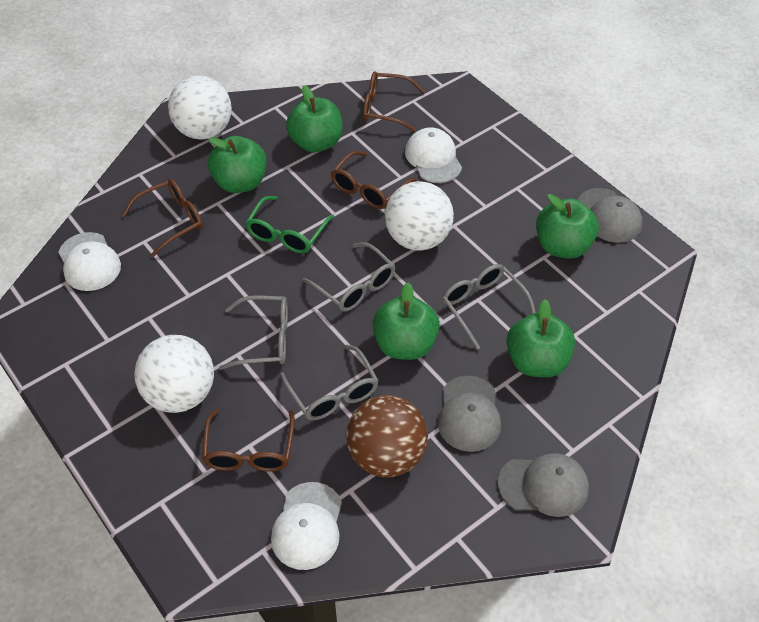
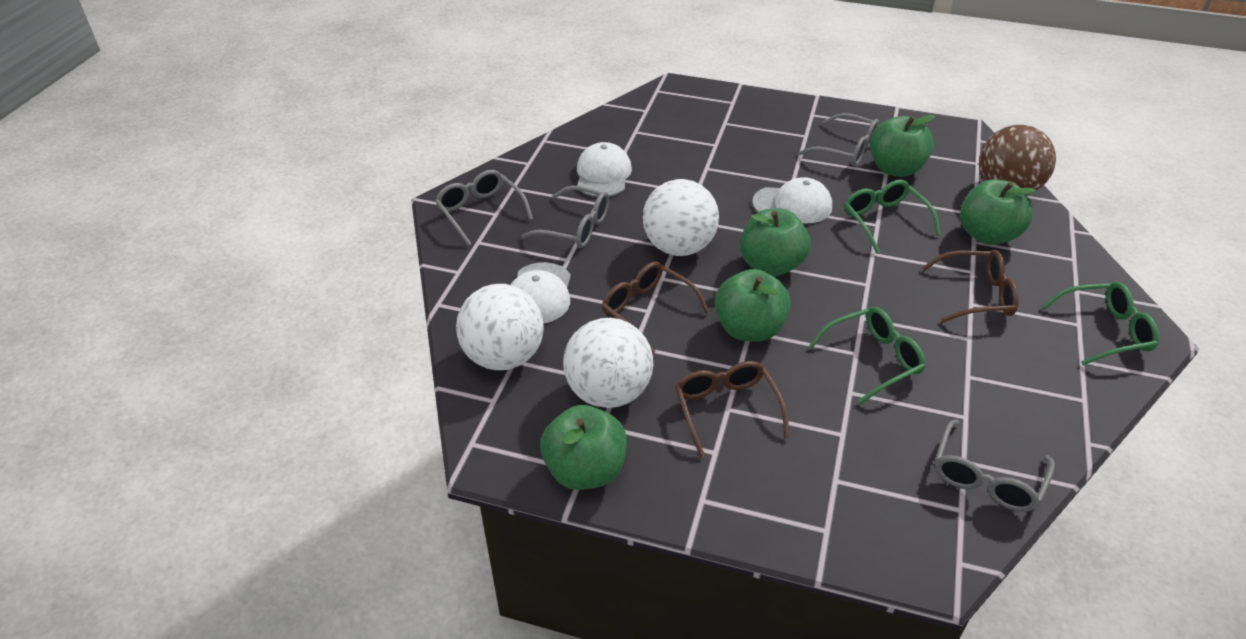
brown glasses: [122,179,203,258] [202,409,295,472] [331,151,417,209] [363,72,425,132] = 4 -> [602,261,709,354] [675,361,789,458] [922,250,1019,322] = 3
green glasses: [246,196,334,253] = 1 -> [809,307,926,404] [844,180,941,253] [1042,282,1159,365] = 3
grey cap: [438,376,501,452] [497,453,589,517] [578,188,642,243] = 3 -> none = 0

